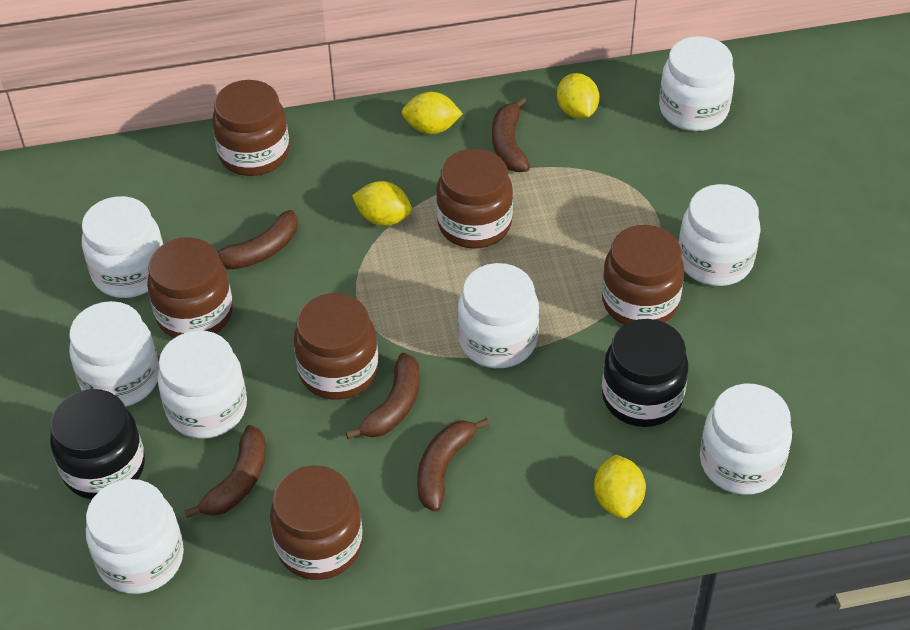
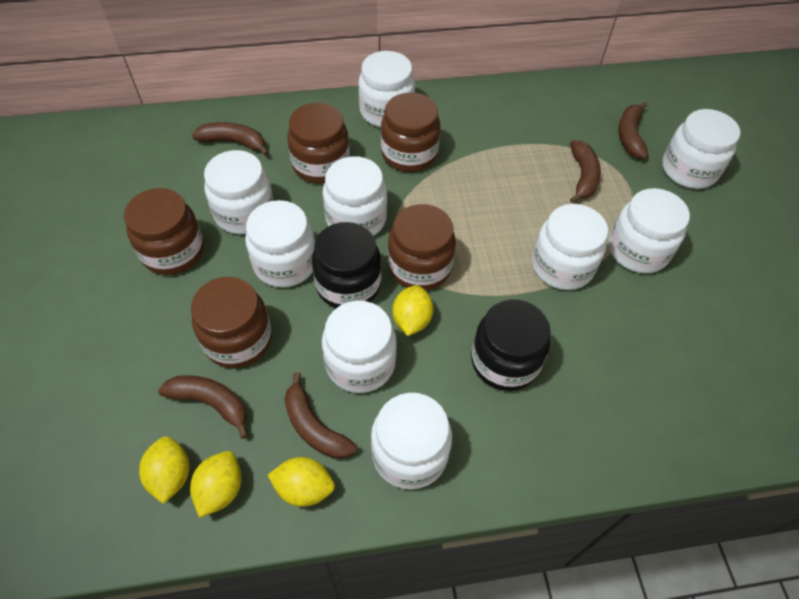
brown jar: [147,237,233,338] [212,80,289,176] [270,465,363,580] [294,293,378,400] [436,149,513,249] [602,225,684,325] = 6 -> [124,188,204,275] [191,277,272,368] [287,103,350,184] [381,92,441,172] [388,204,456,291] = 5
white jar: [69,301,159,407] [82,196,163,298] [86,479,184,594] [158,330,247,439] [458,263,539,368] [659,36,735,131] [679,184,761,286] [700,383,792,495] = 8 -> [204,150,274,234] [245,200,315,287] [322,301,397,393] [323,156,387,236] [358,51,415,127] [371,393,452,489] [532,204,608,290] [609,188,690,273] [662,109,740,189] = 9

